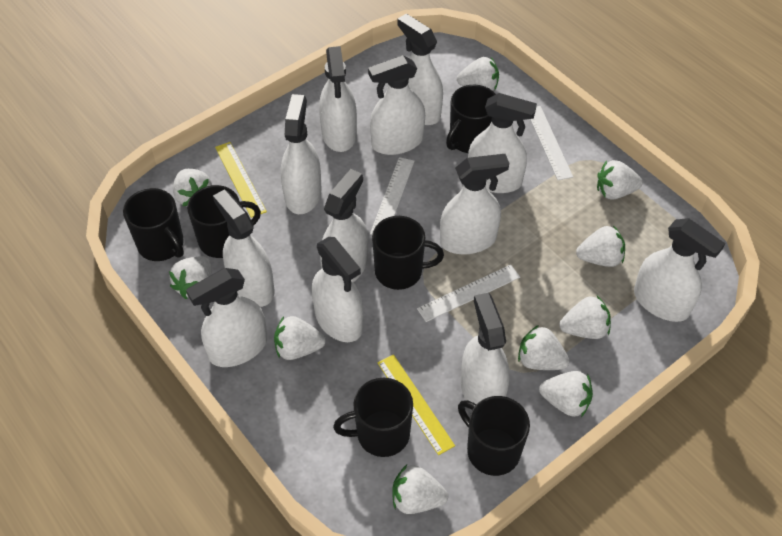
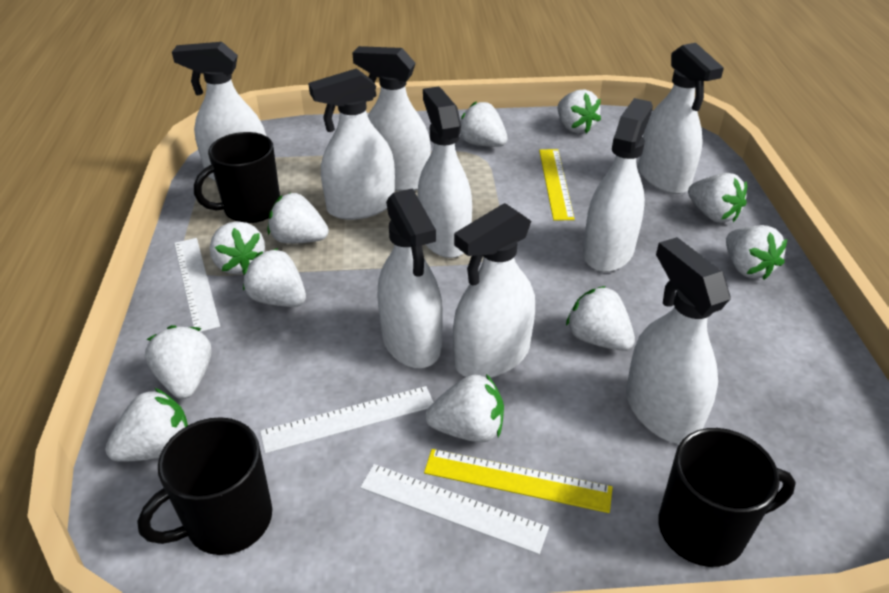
black mug: [123,188,184,261] [187,185,261,258] [333,378,413,457] [372,216,444,290] [446,85,496,153] [458,396,530,476] = 6 -> [137,417,272,555] [194,132,280,223] [658,428,796,567] = 3
white spray bottle: [186,268,267,367] [213,189,274,307] [281,94,322,214] [312,237,363,342] [319,46,357,152] [320,169,368,282] [368,55,425,155] [397,14,443,125] [440,154,509,254] [461,293,510,404] [468,93,537,193] [634,218,725,322] = 12 -> [172,42,266,181] [308,68,395,220] [352,46,431,191] [377,188,443,368] [417,86,472,258] [453,203,535,378] [583,98,653,272] [626,237,730,444] [638,43,724,194] = 9
white strawberry: [169,256,211,299] [173,169,212,206] [274,316,326,360] [392,465,448,514] [457,57,499,91] [518,325,570,370] [539,371,593,417] [559,296,611,339] [576,225,625,267] [597,160,643,200] = 10 -> [105,388,188,462] [145,325,211,399] [210,221,265,275] [243,248,306,307] [268,193,329,244] [425,374,504,443] [460,101,508,147] [558,89,601,134] [566,286,635,351] [688,173,747,223] [726,225,787,280] = 11

